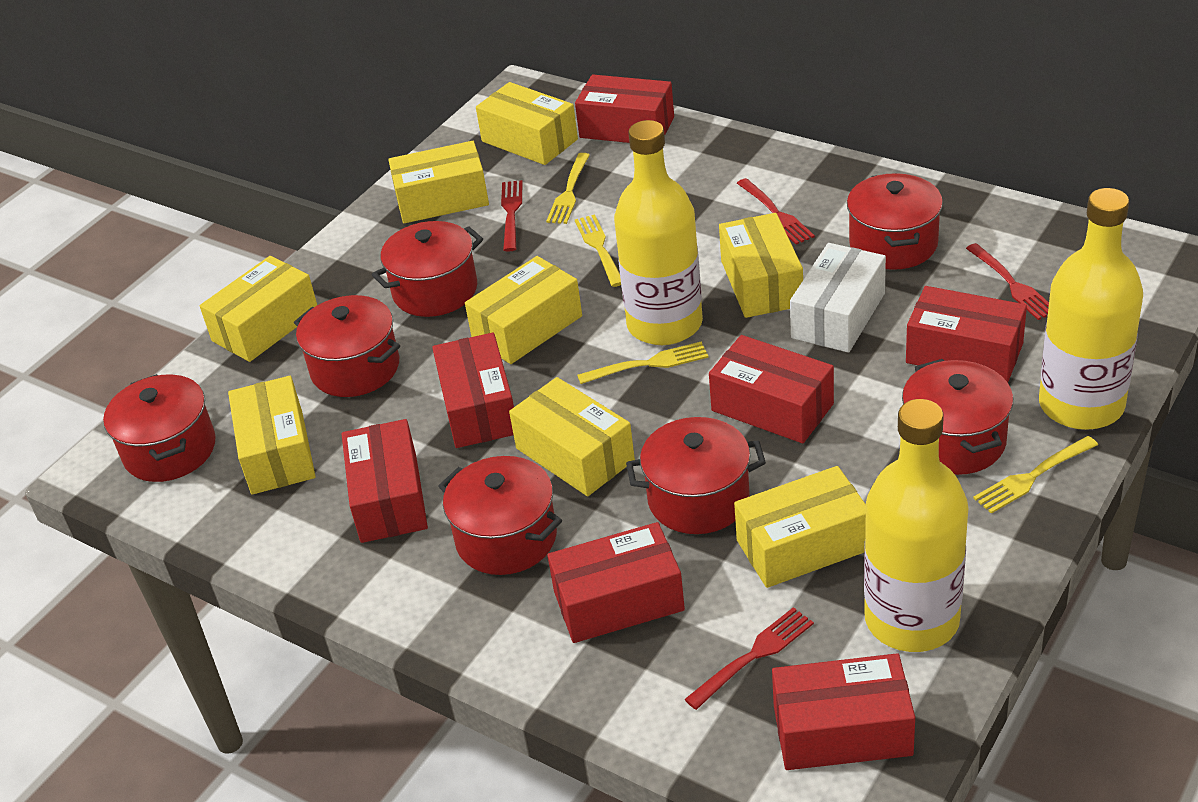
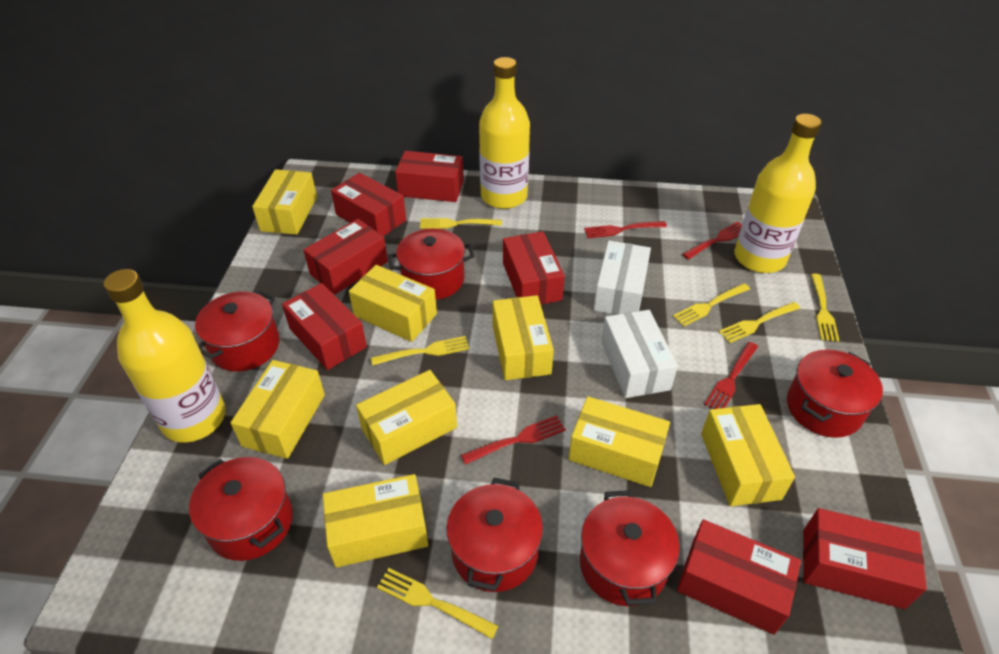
red pot: [103,374,216,482] [294,295,400,397] [372,221,483,317] [438,456,562,575] [626,417,766,534] [847,173,943,270] [902,359,1013,475] = 7 -> [189,457,293,561] [195,291,279,371] [388,229,475,300] [446,478,543,592] [580,490,680,606] [787,349,883,438] = 6
white box: [790,243,886,353] = 1 -> [593,240,651,315] [601,310,678,398] = 2
yellow fork: [546,153,590,224] [575,214,621,287] [577,341,709,384] [973,436,1098,514] = 4 -> [371,336,469,366] [377,568,498,639] [420,218,502,229] [673,283,750,326] [719,302,800,343] [811,274,840,342] = 6

